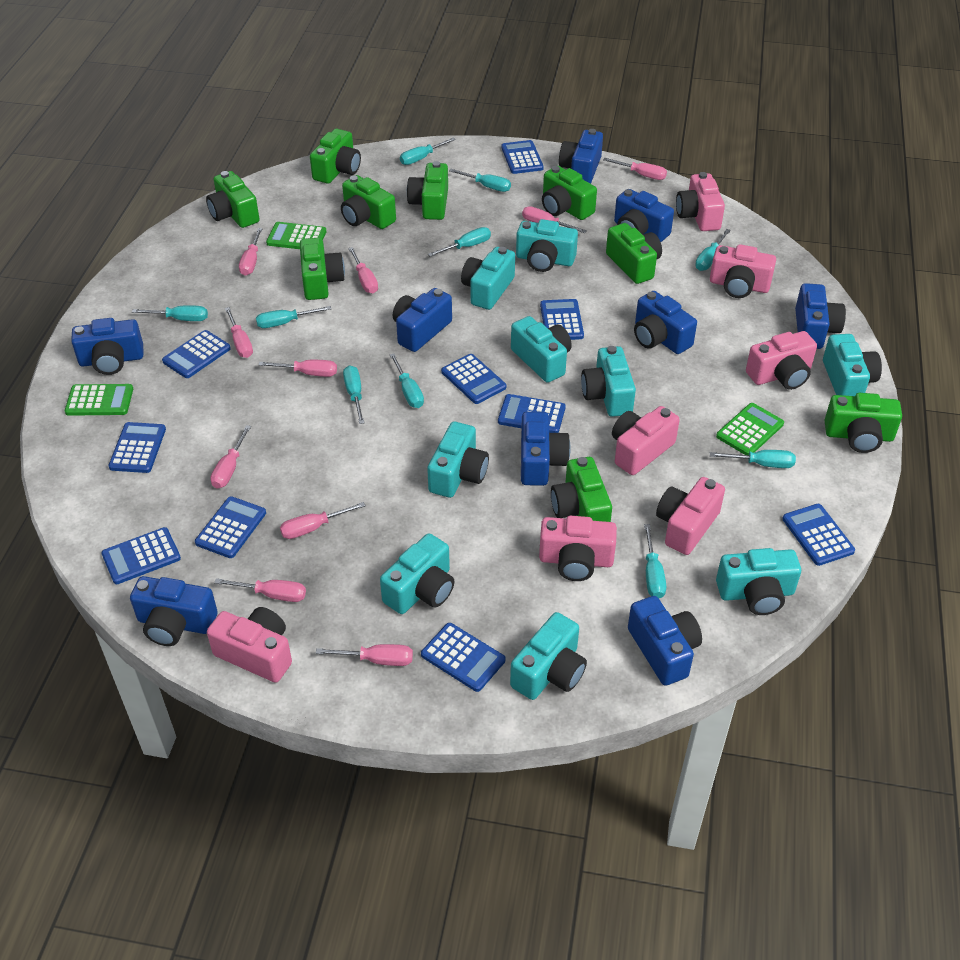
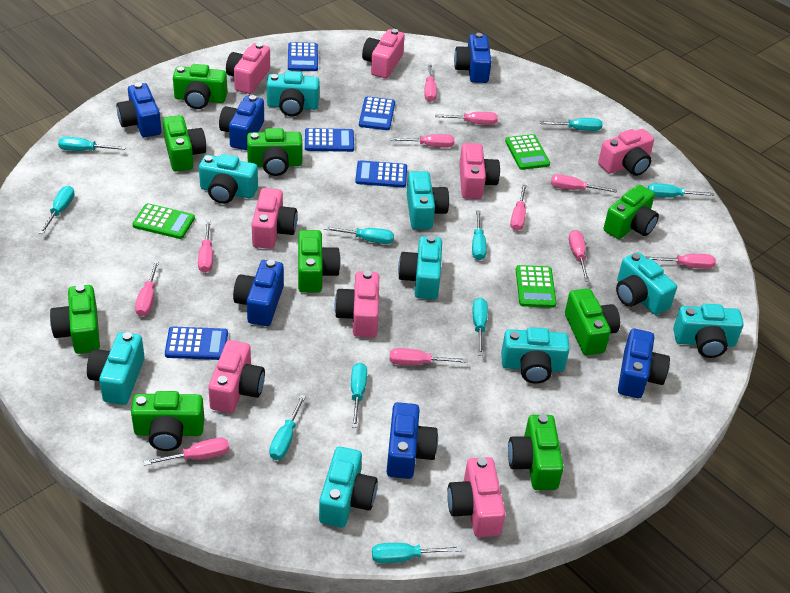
blue calculator: [101,527,181,584] [108,422,166,473] [162,330,231,378] [195,496,266,558] [421,623,505,692] [441,354,506,404] [498,394,566,433] [501,140,544,174] [540,299,584,340] [782,504,855,566] = 10 -> [165,326,228,360] [288,42,318,71] [305,128,354,152] [355,160,407,188] [359,96,395,130] = 5
blue camera: [71,318,143,375] [130,576,218,646] [393,288,452,352] [521,411,570,486] [559,129,603,184] [614,189,674,242] [628,596,702,686] [634,291,697,354] [795,283,846,349] = 9 -> [116,83,161,137] [219,95,264,150] [233,260,284,326] [386,402,438,479] [454,33,492,83] [618,329,670,398] = 6
pink camera: [207,607,292,683] [539,516,617,581] [612,406,680,475] [656,477,725,555] [676,172,725,231] [710,244,776,298] [746,331,817,390] = 7 -> [208,340,265,413] [226,43,270,94] [252,188,297,249] [335,271,379,337] [362,29,405,78] [447,457,505,537] [459,143,500,199] [598,129,654,176] = 8
pink screwdriver: [210,425,251,489] [214,578,306,602] [225,307,253,358] [239,228,262,275] [259,360,337,377] [280,502,366,539] [316,644,413,666] [348,247,378,293] [522,206,587,233] [603,158,667,180] = 10 -> [135,261,159,316] [144,437,229,466] [198,221,213,273] [390,134,454,147] [390,348,467,365] [424,63,437,102] [435,112,498,125] [510,184,527,231] [551,174,617,193] [569,230,590,282] [645,254,716,269] = 11

